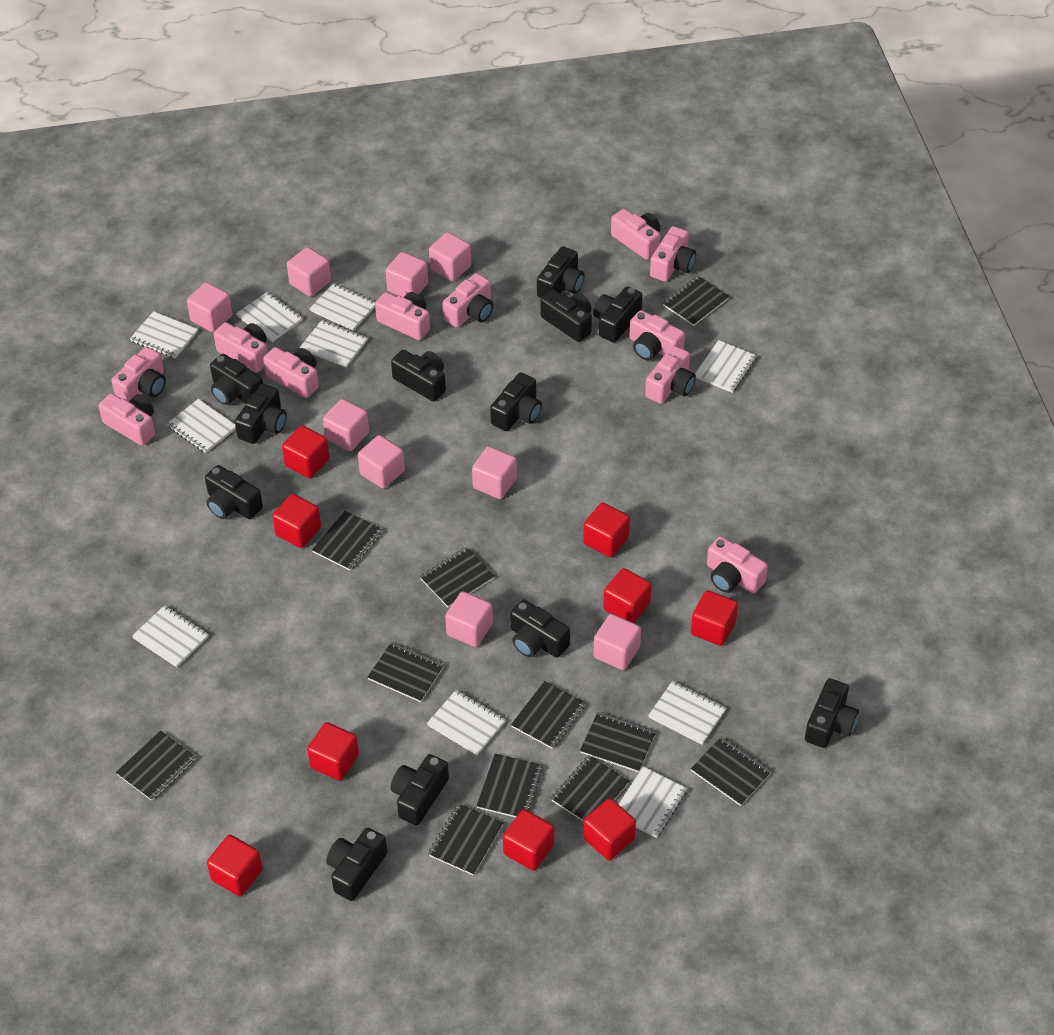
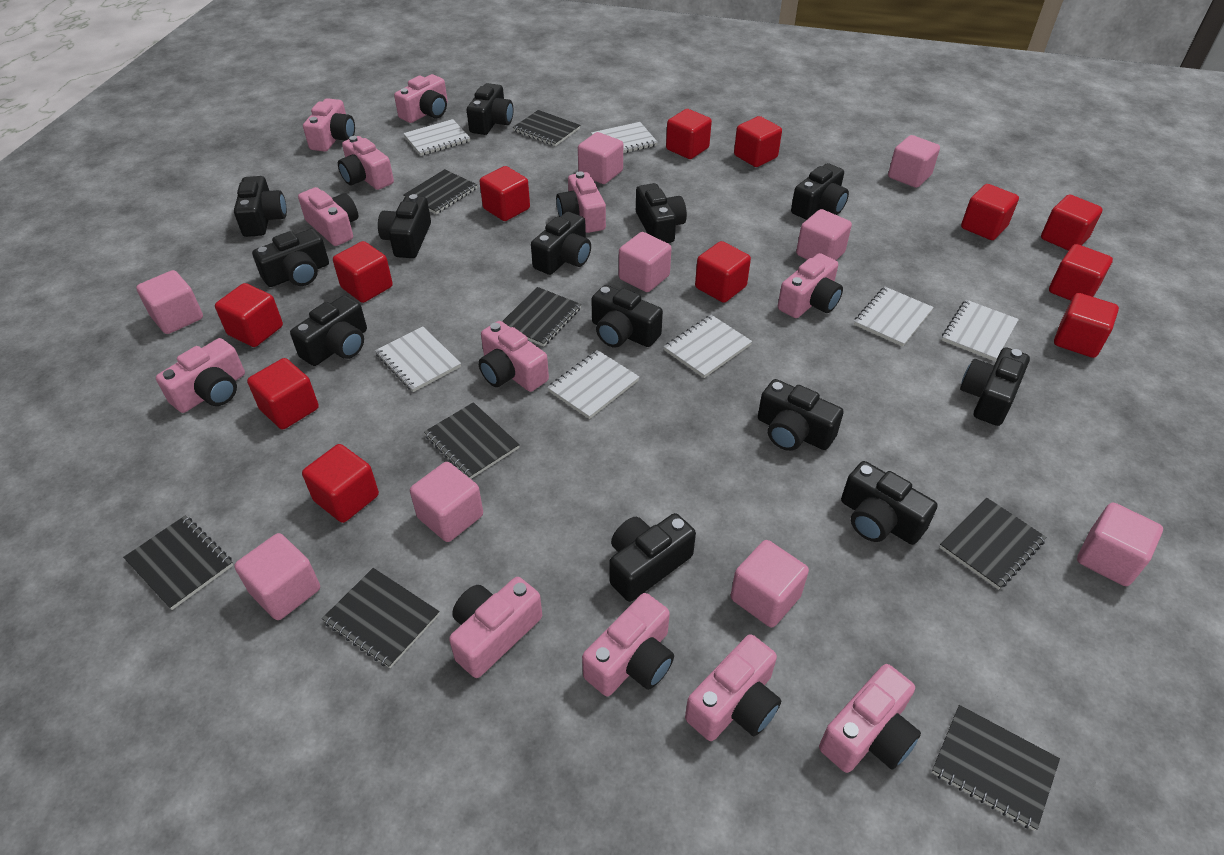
black camera: [205,465,263,519] [210,354,263,405] [235,384,287,444] [326,828,387,901] [391,350,446,402] [391,754,449,826] [490,372,542,431] [510,599,570,658] [537,246,585,298] [541,289,592,342] [593,286,643,343] [805,678,859,748] = 12 -> [234,176,287,237] [252,229,329,287] [290,295,367,366] [378,194,431,258] [467,83,513,135] [531,212,591,275] [591,285,663,348] [609,513,696,602] [636,183,687,243] [758,379,844,451] [791,163,849,220] [841,461,938,545] [960,347,1030,426] = 13
black notebook: [116,730,196,801] [312,511,383,571] [367,642,444,702] [420,547,495,607] [428,803,503,876] [477,753,543,818] [511,681,585,749] [551,755,629,822] [580,712,656,772] [663,276,729,326] [691,737,771,806] = 11 -> [123,516,233,610] [322,568,440,668] [403,169,477,214] [424,402,520,479] [502,287,581,346] [513,110,580,146] [932,705,1060,831] [940,498,1046,590] = 8
pink camera: [98,394,155,446] [112,347,166,401] [214,322,268,373] [263,347,319,398] [375,292,430,340] [442,273,493,327] [611,209,660,260] [629,310,685,360] [645,346,696,404] [650,226,696,282] [707,536,768,593] = 11 -> [156,338,245,413] [298,187,358,246] [303,98,355,152] [338,136,394,190] [394,74,448,123] [449,577,542,678] [478,321,549,392] [556,171,606,233] [582,593,674,696] [685,634,781,741] [778,253,843,318] [819,664,921,773] = 12
red cube: [207,835,263,896] [272,494,321,548] [282,425,329,478] [307,722,359,781] [503,809,554,871] [583,502,630,557] [583,798,636,860] [603,568,651,623] [691,590,738,646] = 9 -> [215,283,283,347] [247,358,319,429] [302,444,379,523] [333,241,393,303] [480,166,530,221] [666,109,712,159] [695,241,751,303] [734,116,782,167] [961,184,1019,240] [1041,195,1103,251] [1049,244,1113,301] [1054,293,1119,358] = 12
white notebook: [130,311,198,358] [132,605,209,667] [167,399,236,453] [236,292,303,342] [300,320,368,368] [309,283,376,331] [427,690,506,755] [619,766,687,838] [648,681,726,745] [695,340,757,393] = 10 -> [375,327,461,392] [403,119,470,156] [547,350,639,419] [591,122,658,153] [664,315,752,378] [854,287,934,347] [942,300,1019,361] = 7

